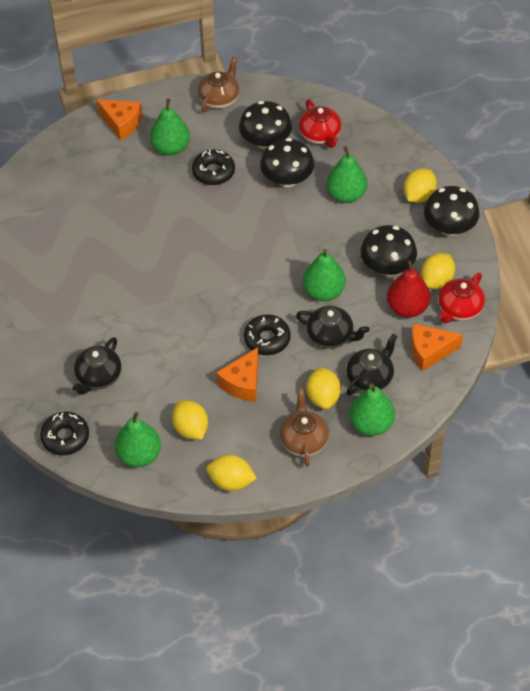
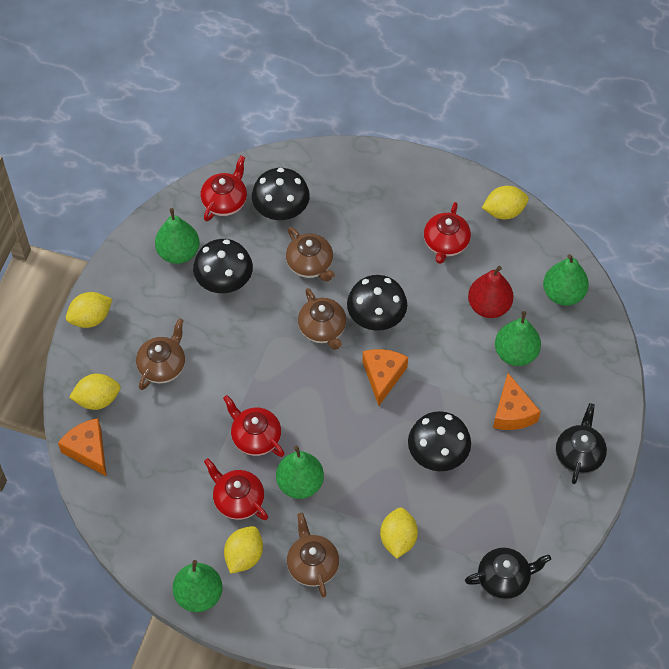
black donut: [40,412,89,455] [192,150,235,185] [244,314,291,355] = 3 -> none = 0
black teapot: [72,337,122,395] [296,306,370,349] [346,333,397,395] = 3 -> [465,548,551,600] [556,403,607,484] = 2
brown teapot: [198,56,239,112] [280,389,329,466] = 2 -> [136,318,185,390] [286,227,335,281] [287,513,339,597] [298,288,346,350] = 4
red teapot: [299,99,342,148] [438,273,485,323] = 2 -> [201,156,247,221] [204,458,268,520] [223,395,284,457] [424,202,471,264] = 4

